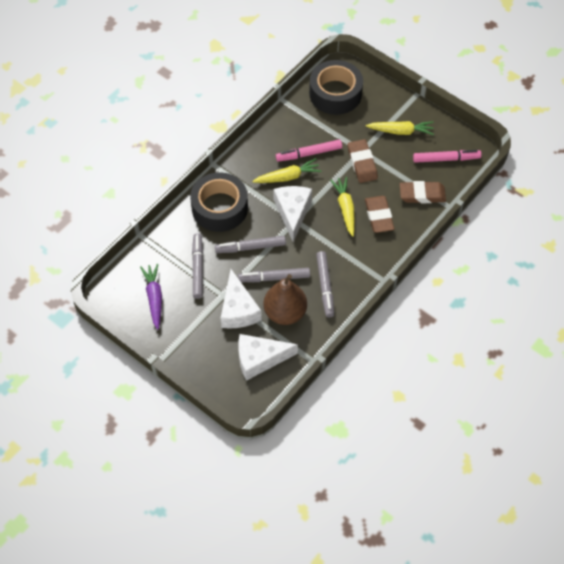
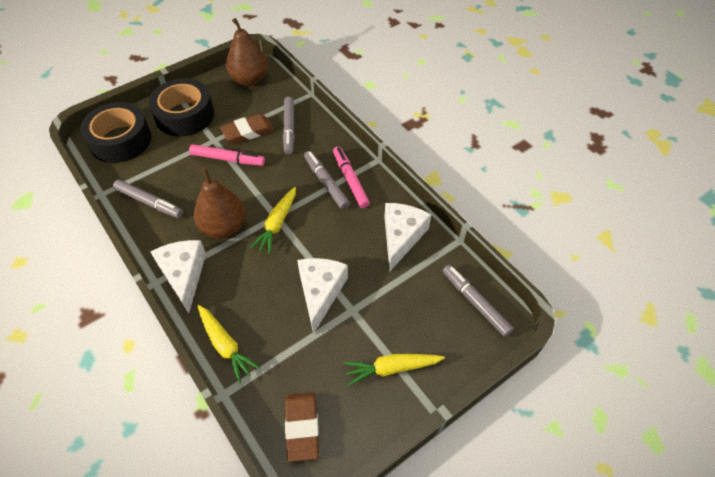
brown eraser: [348,139,378,183] [365,196,395,233] [400,181,446,203] = 3 -> [220,114,274,144] [285,392,319,462] = 2
brown pear: [263,274,307,325] = 1 -> [194,167,246,239] [226,18,268,86] = 2
purple carrot: [140,264,162,330] = 1 -> none = 0

